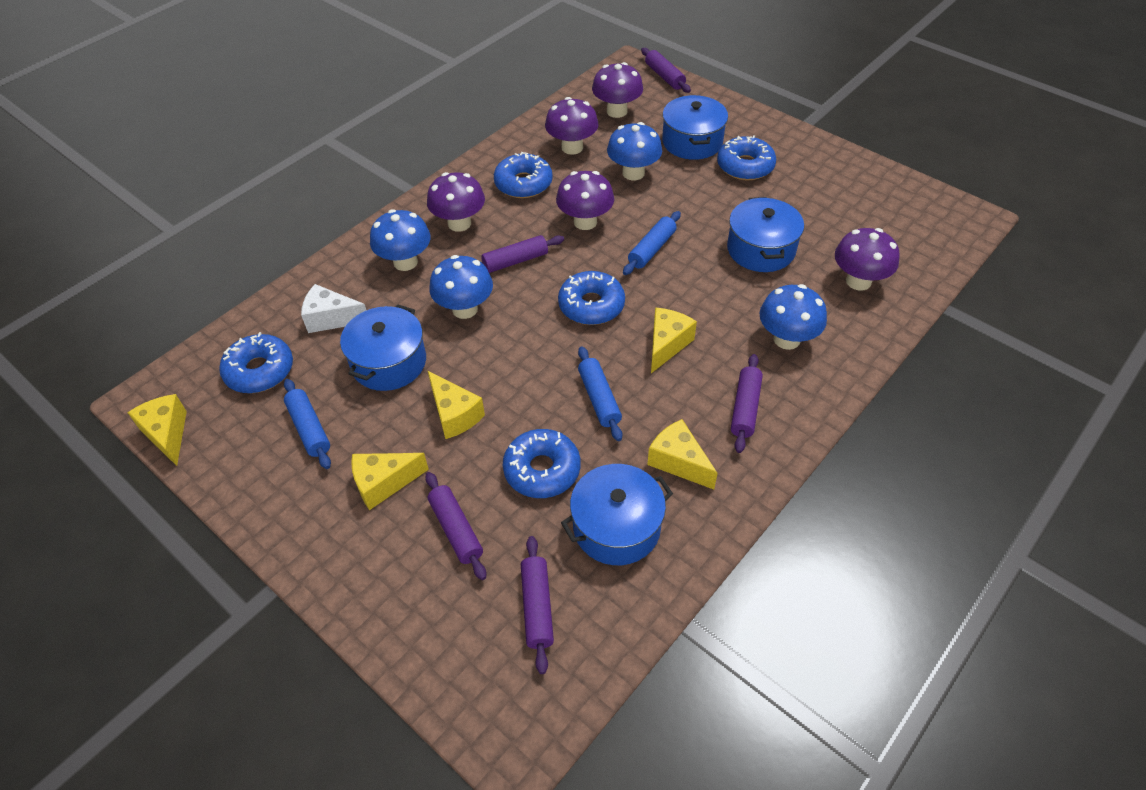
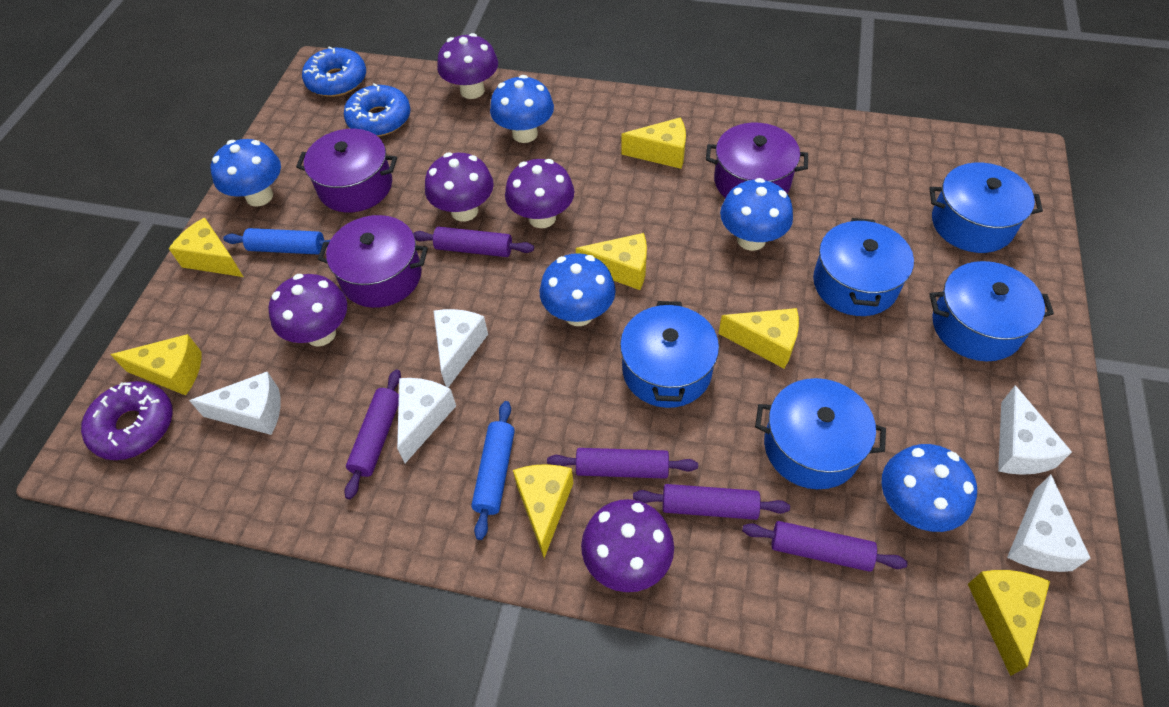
blue donut: [219,332,293,393] [494,152,553,198] [503,429,580,498] [558,271,625,325] [717,135,776,180] = 5 -> [302,46,366,97] [344,83,411,136] = 2
blue mushroom: [370,209,431,271] [429,255,493,319] [607,122,662,180] [760,284,827,350] = 4 -> [210,139,281,207] [490,75,554,143] [540,253,616,326] [720,178,793,251] [881,444,977,532] = 5
blue pot: [340,305,426,391] [561,464,673,565] [662,95,728,160] [727,197,804,272] = 4 -> [620,301,719,408] [755,378,886,489] [813,218,914,316] [929,163,1043,253] [929,261,1054,361] = 5
blue rolling pin: [284,379,331,469] [578,346,622,441] [623,211,681,275] = 3 -> [223,228,330,255] [471,401,515,540] = 2
purple donut: none = 0 -> [81,381,173,460] = 1
purple pot: none = 0 -> [296,129,397,213] [318,215,428,308] [706,123,808,198] = 3
white cheese: [301,284,366,333] = 1 -> [189,372,281,435] [397,378,456,463] [434,309,488,388] [998,386,1072,475] [1007,475,1091,572] = 5
yellow cheese: [127,394,187,466] [351,453,429,510] [428,371,485,439] [647,419,718,489] [651,308,697,373] = 5 -> [110,334,202,396] [169,218,243,277] [513,464,573,558] [576,233,647,290] [621,117,686,169] [718,308,799,368] [968,570,1050,676] = 7

